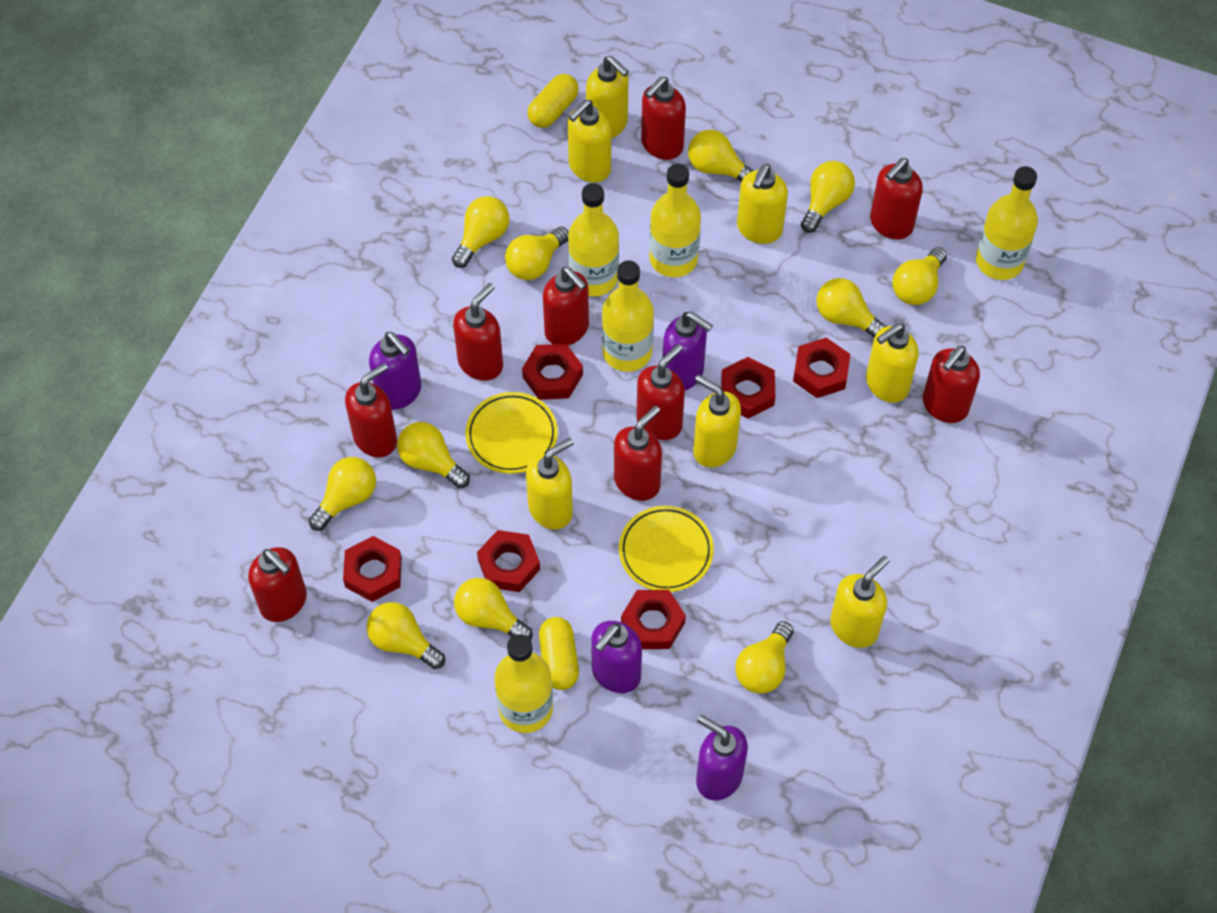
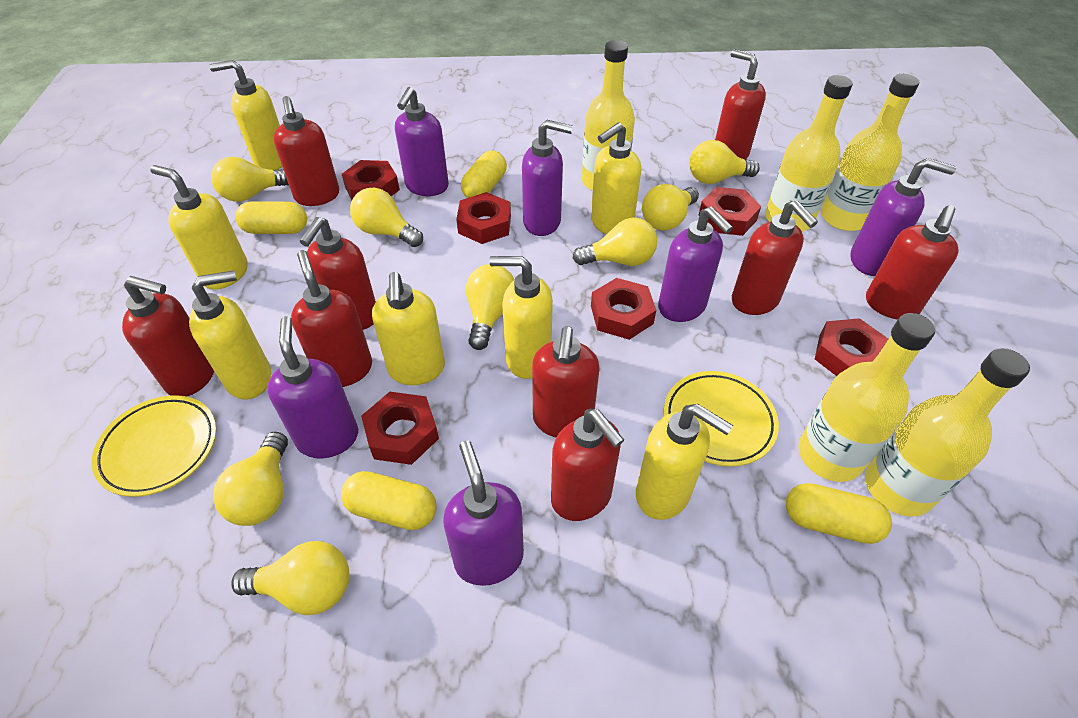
purple soap dispenser: [369,332,421,410] [591,621,642,693] [662,312,713,390] [696,715,748,800] = 4 -> [267,316,358,458] [395,87,449,196] [443,441,524,586] [522,120,573,236] [658,207,733,322] [851,158,956,276] = 6
yellow capsule: [527,74,579,128] [539,617,579,690] = 2 -> [235,201,307,234] [341,471,437,530] [461,151,507,198] [786,483,892,544] = 4
yellow light bulb: [309,457,376,531] [367,602,445,669] [397,422,470,489] [452,196,510,268] [454,578,533,640] [505,227,568,280] [688,130,754,182] [735,621,794,694] [801,161,855,233] [817,278,887,337] [892,247,947,305] = 11 -> [211,157,289,202] [213,432,288,526] [231,541,349,615] [350,188,423,247] [466,264,515,350] [573,218,657,266] [642,184,699,231] [689,140,760,184] = 8

